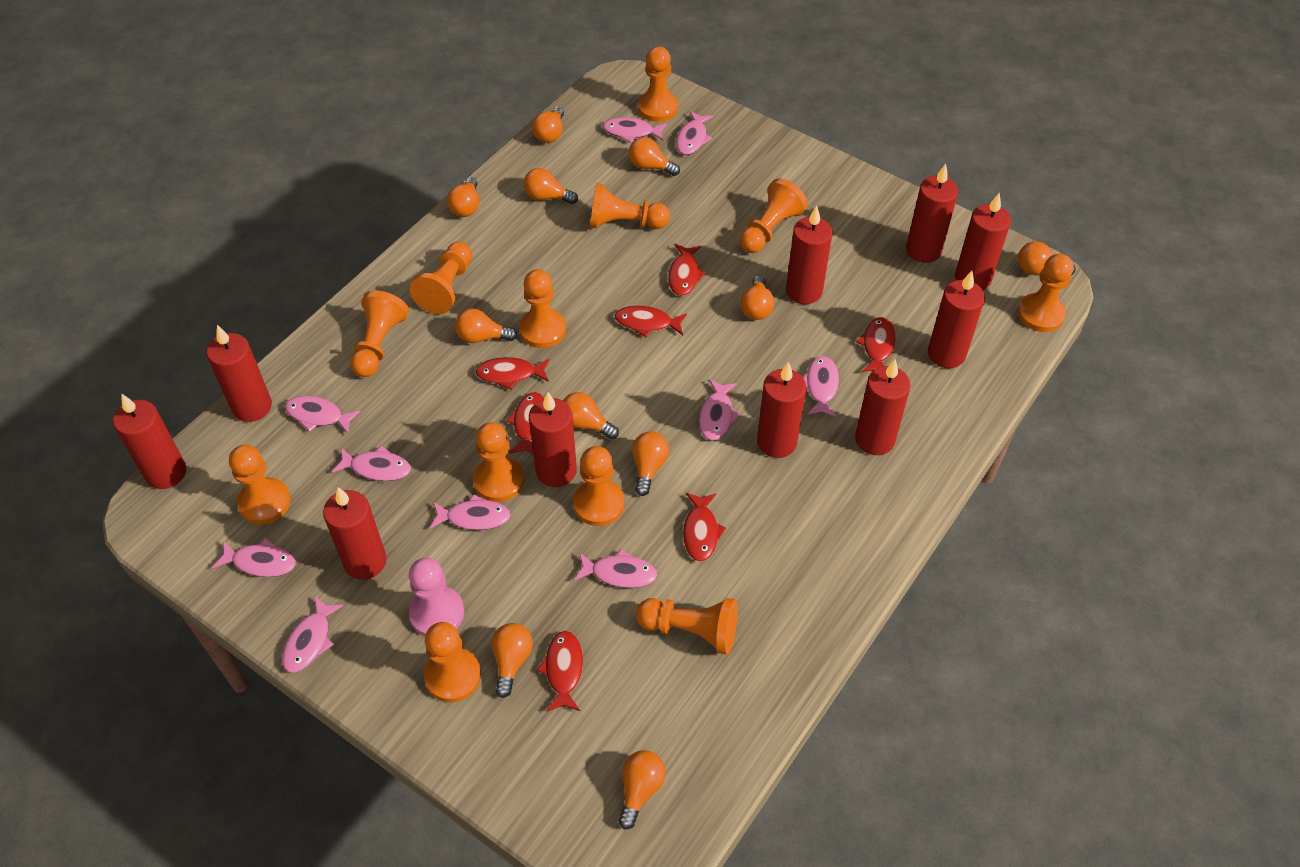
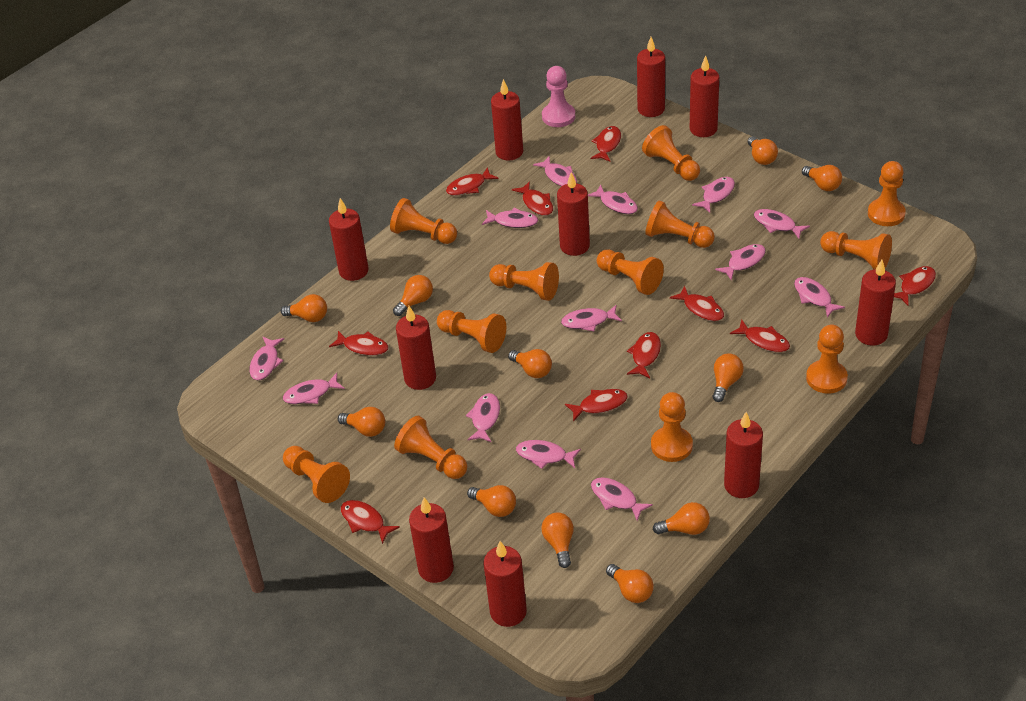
pink fish: [212,538,296,577] [282,596,344,673] [285,396,361,434] [332,446,411,481] [430,494,511,530] [574,549,658,588] [603,117,667,143] [676,111,713,155] [699,379,741,440] [803,356,839,417] = 10 -> [249,336,284,380] [283,373,345,404] [466,393,500,443] [482,208,538,228] [516,440,581,469] [533,156,577,187] [561,305,622,331] [588,184,638,214] [591,477,653,521] [692,177,735,213] [715,244,766,281] [754,209,810,239] [794,277,845,318] = 13
red fish: [475,357,549,390] [506,392,544,454] [537,631,583,712] [615,306,687,337] [668,244,706,296] [683,493,726,562] [856,317,896,372] = 7 -> [329,331,389,356] [341,500,400,544] [446,167,499,196] [512,181,553,216] [565,389,628,421] [591,126,621,162] [627,332,661,378] [670,286,724,321] [730,320,790,352] [894,266,936,305] = 10

